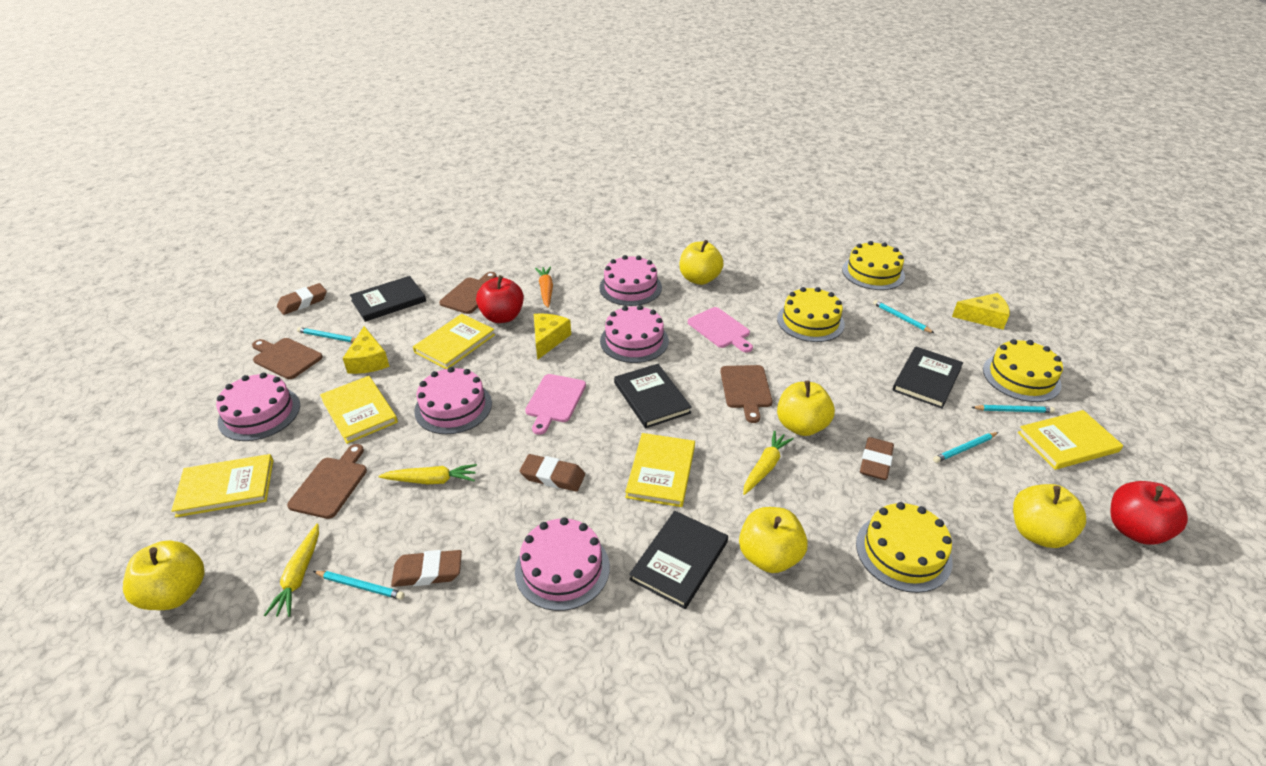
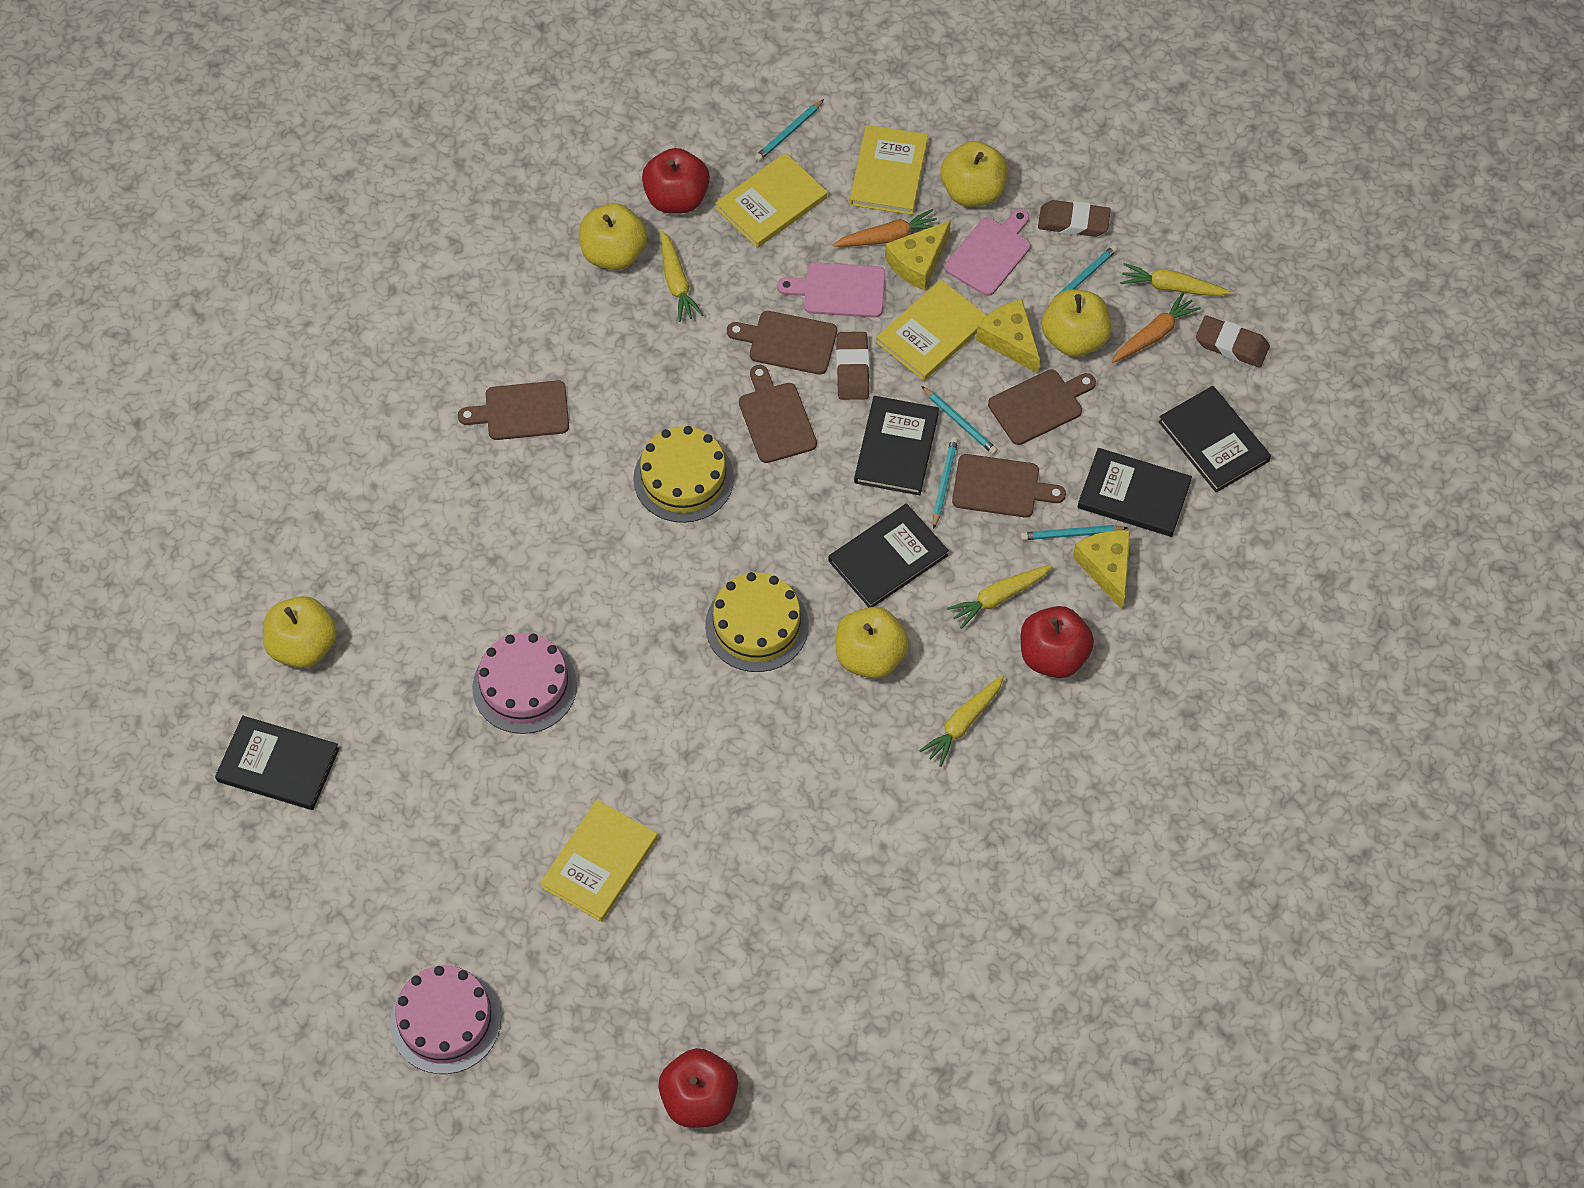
black book: [350,276,426,322] [614,364,692,428] [629,511,728,609] [892,347,963,409] = 4 -> [215,716,339,810] [828,503,949,607] [854,396,939,495] [1078,448,1192,537] [1158,386,1271,493] = 5
brown cutting board: [252,338,323,379] [287,444,367,519] [439,272,497,314] [720,365,773,423] = 4 -> [458,380,569,440] [727,311,837,375] [739,365,817,463] [952,454,1066,517] [988,369,1096,445] = 5
brown eraser: [277,283,327,315] [391,550,462,587] [520,454,585,492] [860,437,894,480] = 4 -> [836,332,869,400] [1038,200,1111,237] [1196,315,1270,368] = 3
orange carrot: [535,266,553,308] = 1 -> [833,209,937,247] [1112,292,1201,363] = 2
pink cake: [216,373,300,441] [414,367,492,434] [515,517,610,611] [599,255,662,306] [600,305,669,363] = 5 -> [390,966,501,1074] [472,633,577,734] = 2
red apple: [476,275,524,323] [1111,481,1188,545] = 2 -> [642,148,710,214] [658,1048,738,1128] [1021,606,1094,678] = 3
yellow book: [171,454,273,517] [320,376,398,444] [413,314,495,369] [625,433,695,507] [1018,410,1123,470] = 5 -> [540,800,658,922] [716,153,827,248] [850,125,928,215] [876,279,987,381] = 4
yellow cake: [777,287,845,342] [842,241,905,290] [856,502,952,593] [983,339,1063,402] = 4 -> [633,426,734,523] [705,572,809,672] = 2
yellow carrot: [264,524,319,617] [378,464,477,484] [743,430,794,495] = 3 -> [660,230,703,322] [919,675,1004,767] [947,565,1052,629] [1120,263,1231,296] = 4

